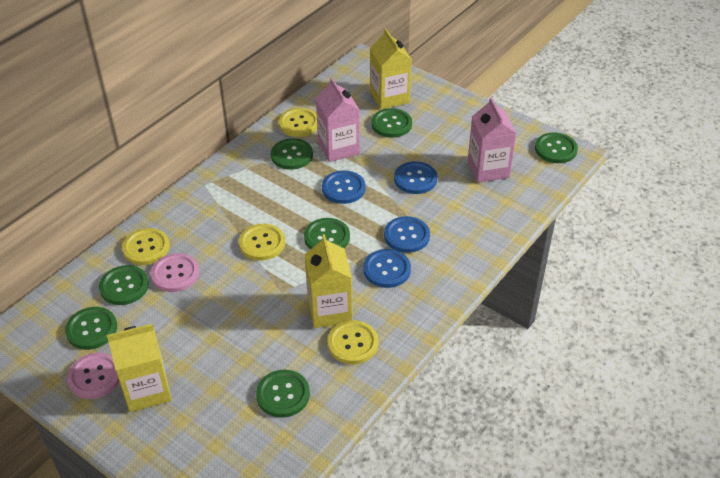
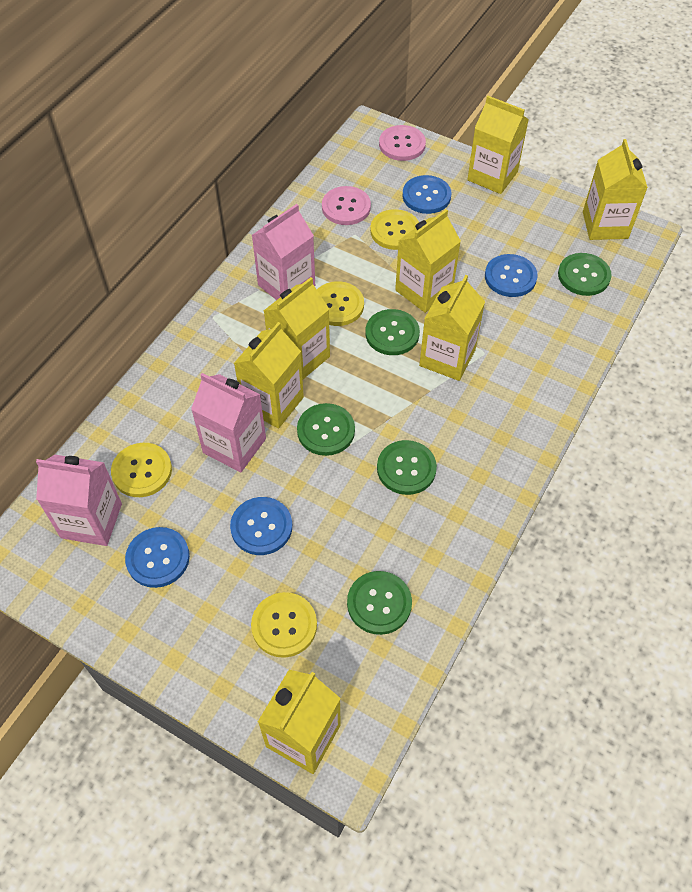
green button: [65,307,117,350] [99,265,149,305] [256,370,310,418] [271,138,313,170] [304,218,350,249] [372,108,412,138] [535,133,578,163] = 7 -> [297,403,355,456] [347,571,412,635] [365,309,420,355] [377,440,437,495] [558,253,612,296] = 5
pink carton: [316,77,360,162] [468,97,517,183] = 2 -> [36,455,122,546] [191,373,266,472] [252,204,315,300] = 3
yellow carton: [107,324,172,412] [304,234,353,328] [370,28,412,110] = 3 -> [234,322,304,428] [258,670,341,774] [264,277,330,380] [395,209,461,313] [419,275,485,381] [467,96,529,194] [583,139,648,240] = 7

